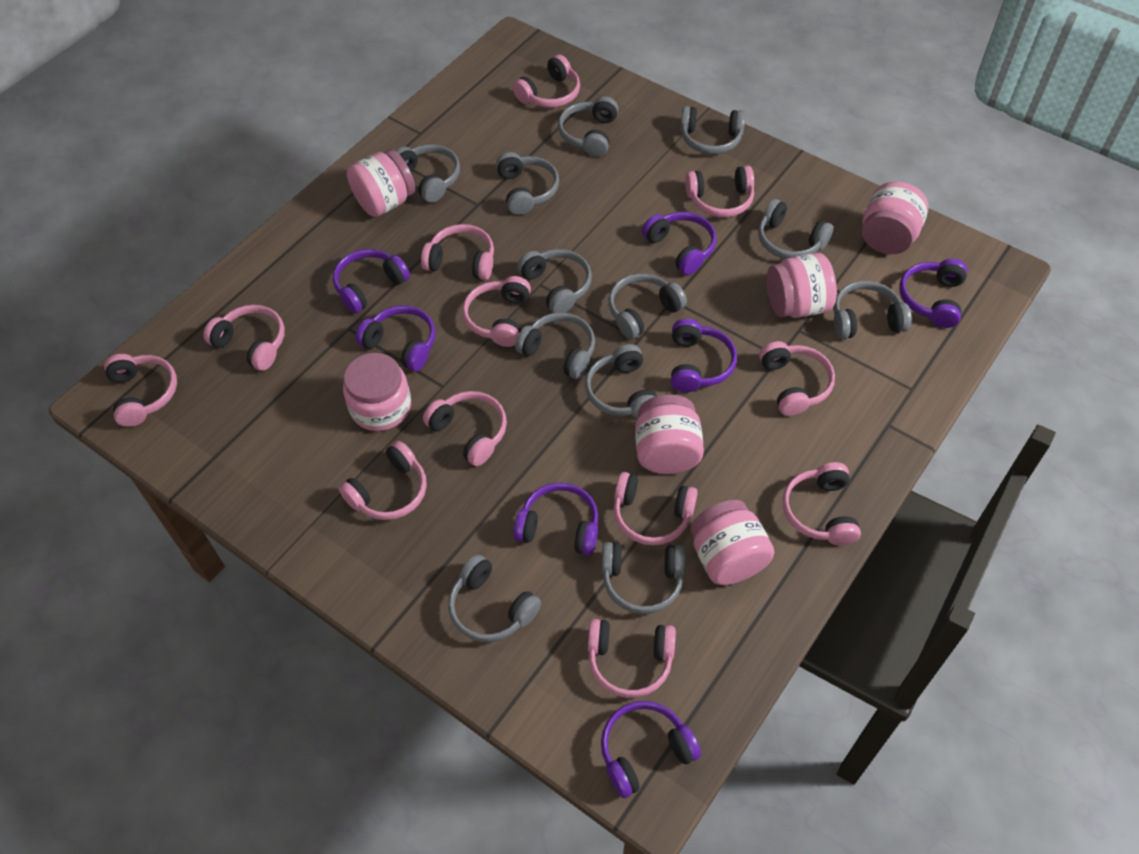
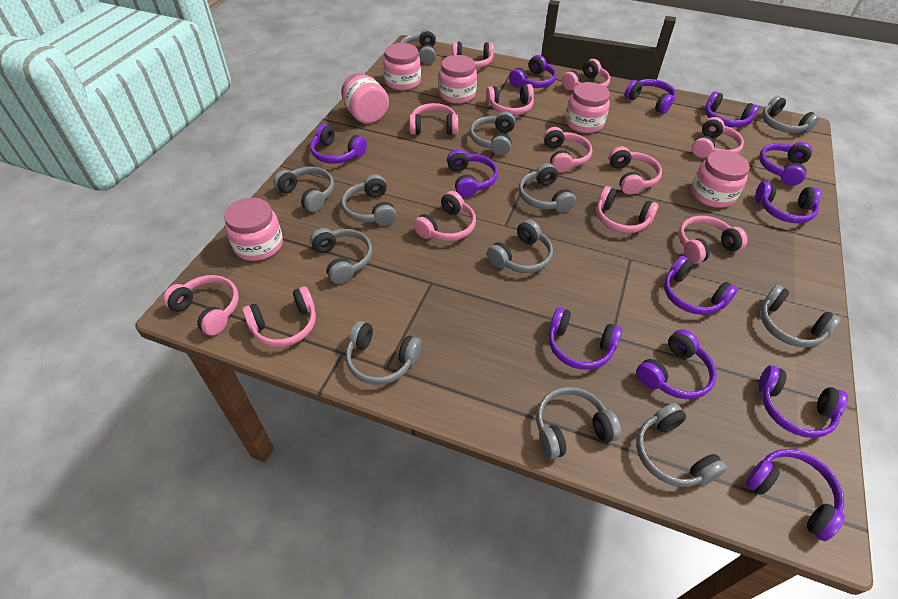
purple headphones: [333,249,410,314] [355,305,436,371] [514,482,598,555] [601,701,701,798] [642,212,716,275] [671,319,737,392] [899,259,968,328] = 7 -> [310,124,367,164] [447,149,498,198] [509,55,556,88] [549,307,622,370] [625,79,676,114] [636,329,717,399] [664,256,738,315] [705,91,759,127] [745,449,845,541] [755,181,821,223] [758,366,848,438] [759,142,812,186] = 12

